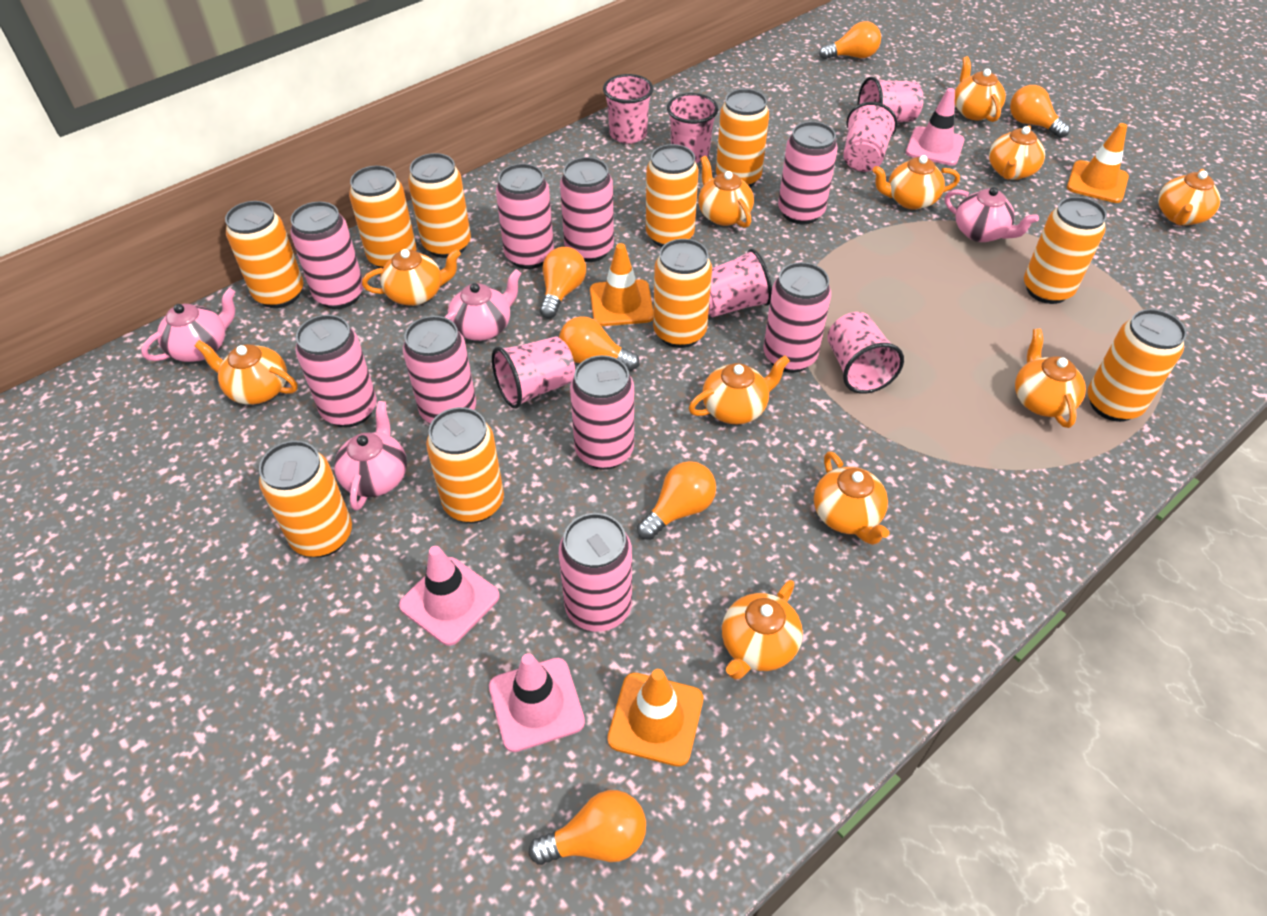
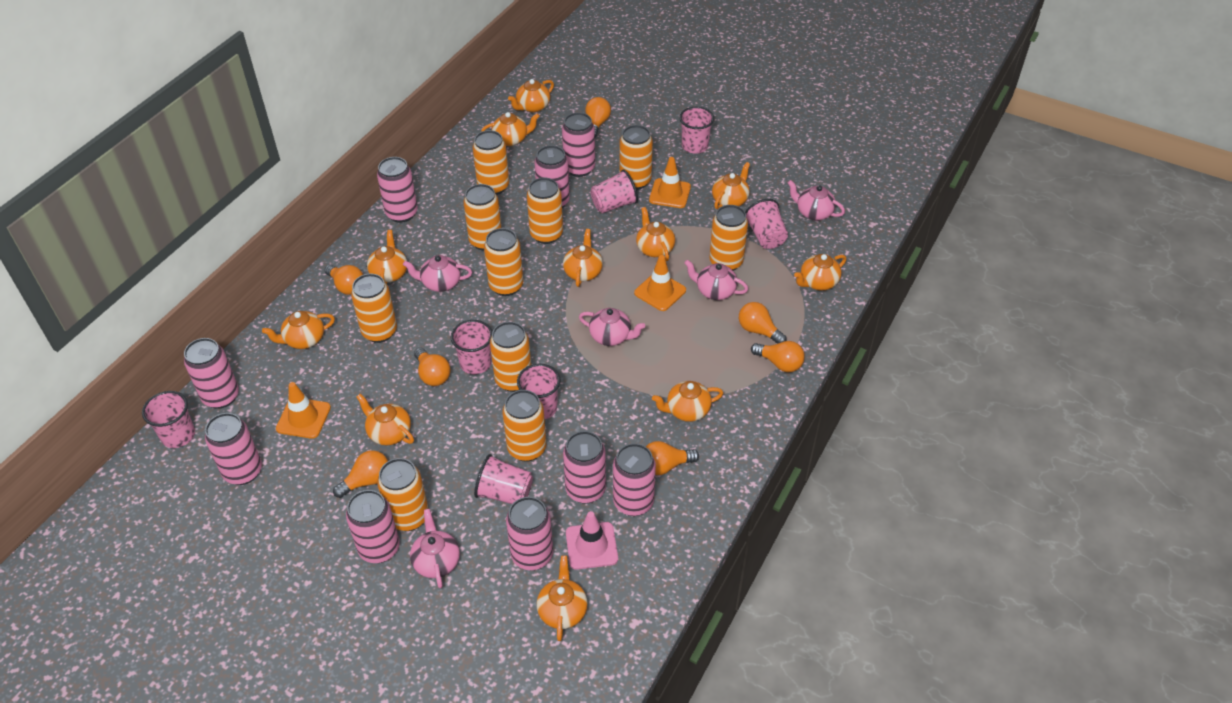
orange light bulb: [529,790,646,865] [540,247,586,318] [559,316,640,371] [637,461,716,540] [819,21,881,60] [1010,85,1070,138] = 6 -> [324,265,363,295] [333,450,388,498] [414,348,451,386] [585,97,611,137] [646,441,699,475] [739,302,786,344] [751,341,805,372] = 7
pink teapot: [141,288,235,362] [334,401,407,511] [445,269,522,341] [945,187,1039,242] = 4 -> [403,255,472,292] [410,509,460,588] [579,308,645,346] [684,260,748,300] [788,180,845,221] = 5
pink traffic cone: [399,546,500,646] [489,653,585,752] [906,88,965,166] = 3 -> [566,511,618,570] = 1

